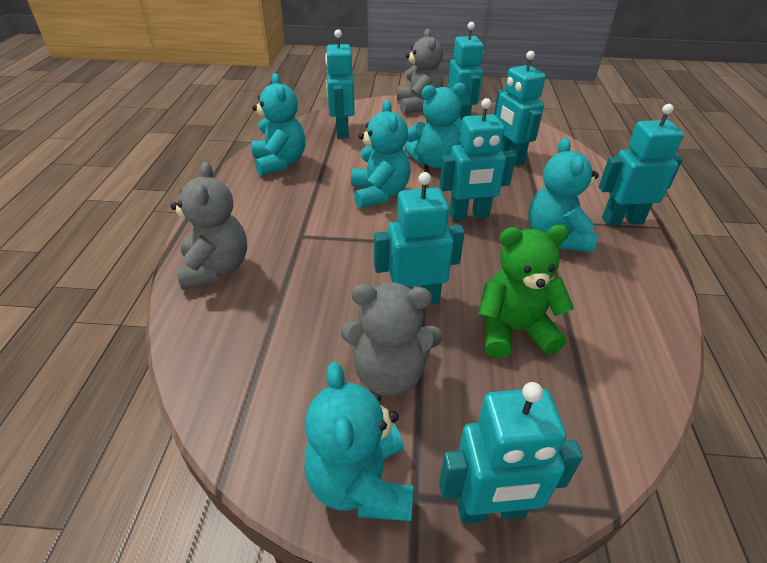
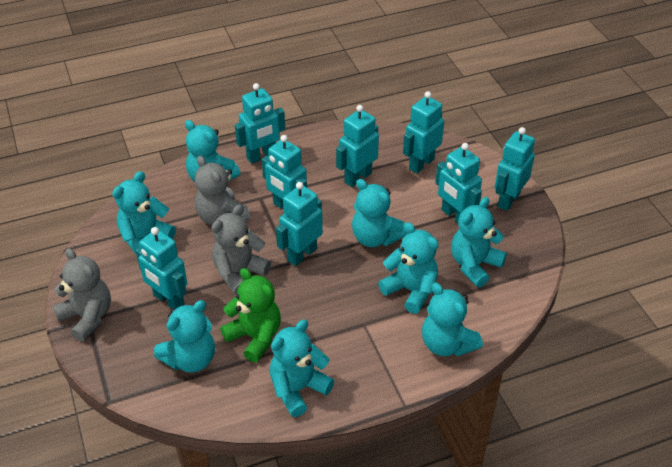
turquoise robot: [325,29,355,139] [374,172,465,304] [439,382,583,524] [440,98,516,221] [448,22,484,119] [494,51,546,165] [599,104,684,226] = 7 -> [136,227,187,309] [235,83,285,164] [262,135,307,208] [276,182,323,266] [336,105,379,187] [403,91,444,173] [435,143,482,223] [495,127,535,211] = 8
turquoise teddy bear: [252,73,305,176] [304,362,413,521] [351,100,410,209] [404,83,466,168] [528,138,599,252] = 5 -> [112,171,176,254] [154,300,215,372] [185,120,240,182] [269,319,334,417] [352,179,407,247] [378,222,439,314] [422,282,483,356] [451,197,507,287] = 8

